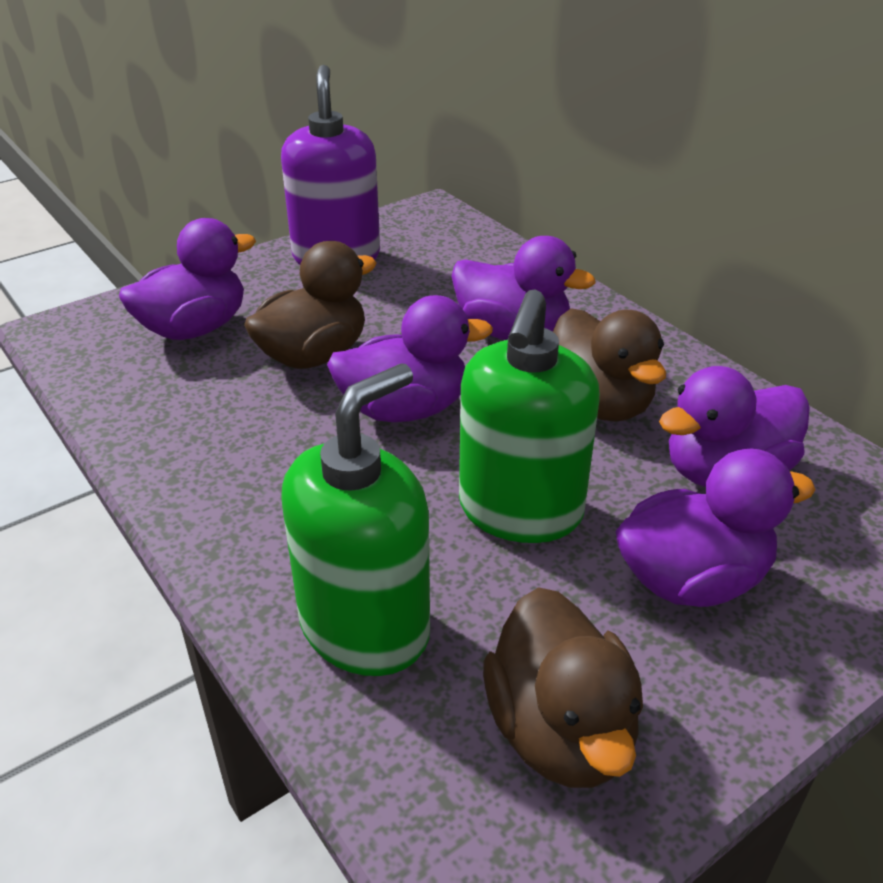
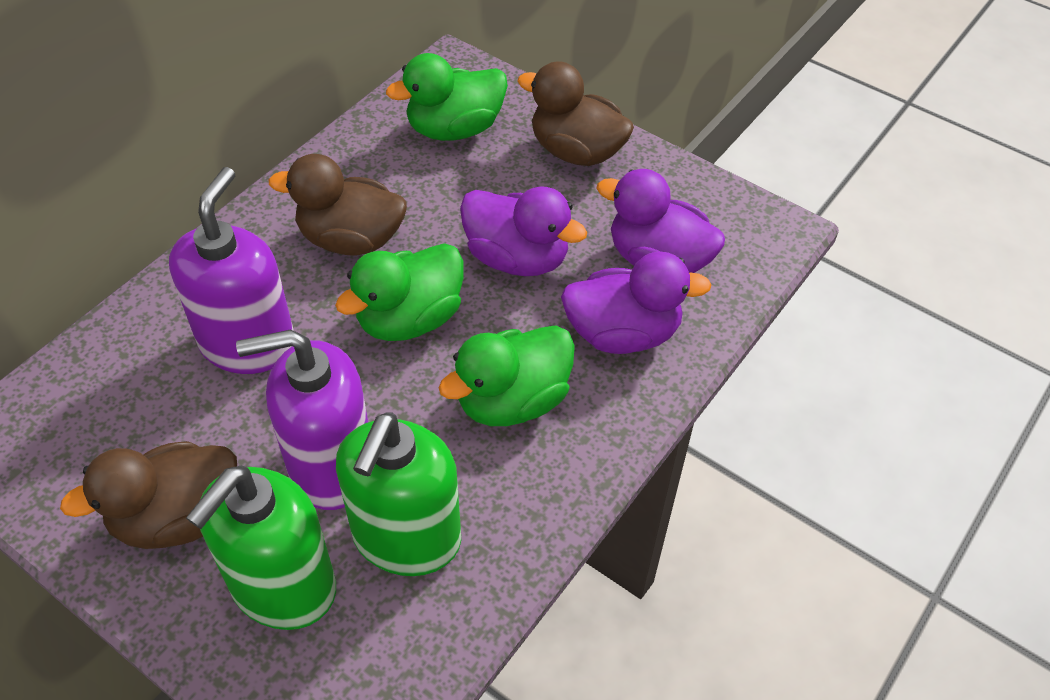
green duck: none = 0 -> [335,243,463,341] [386,53,508,141] [439,325,575,426] = 3
purple duck: [119,218,256,340] [327,295,493,422] [451,236,595,340] [615,449,816,607] [659,366,810,487] = 5 -> [460,187,587,276] [561,251,712,354] [596,169,725,273] = 3
purple soap dispenser: [281,65,380,265] = 1 -> [169,167,294,374] [236,329,368,510] = 2

